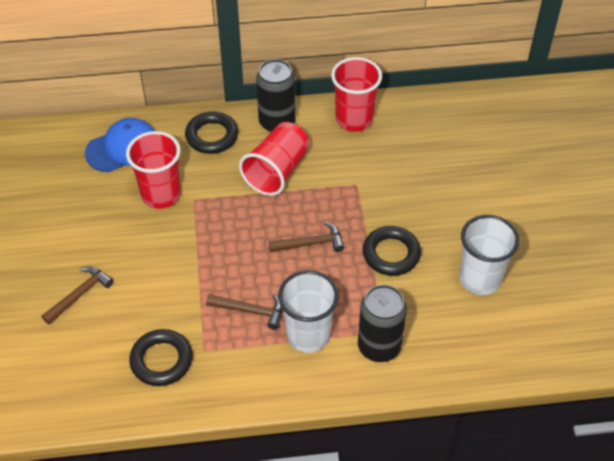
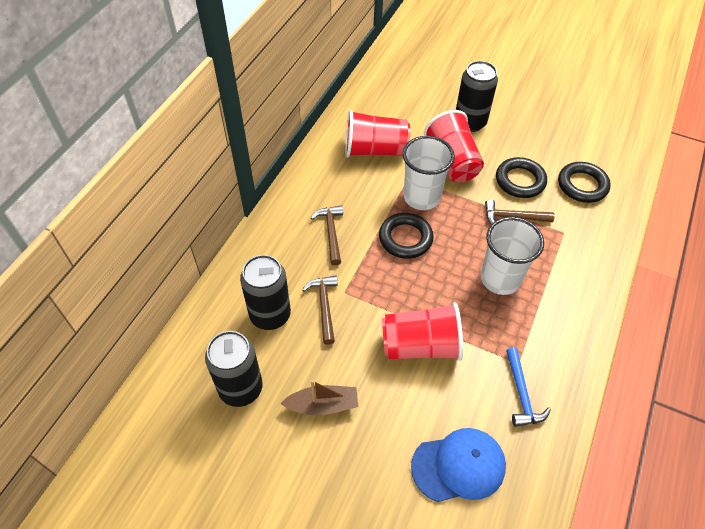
black can: [256,59,296,132] [358,285,407,362] = 2 -> [205,331,263,407] [240,255,291,330] [456,61,498,132] = 3
blue hammer: none = 0 -> [506,347,551,427] = 1
brown boat: none = 0 -> [280,380,358,415] = 1

